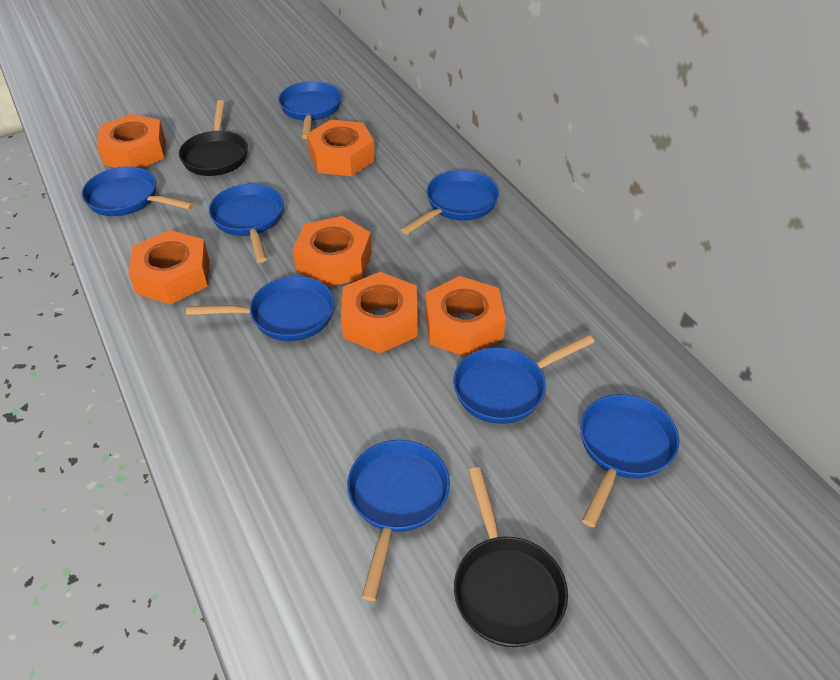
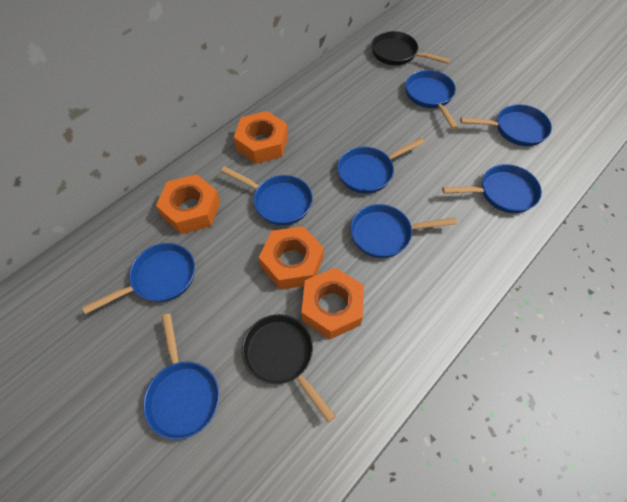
orange nut: [97,114,166,168] [128,230,209,304] [293,216,372,287] [307,120,375,176] [341,272,418,353] [425,276,506,357] = 6 -> [156,174,220,234] [234,111,288,164] [259,226,324,290] [301,268,364,339] = 4

